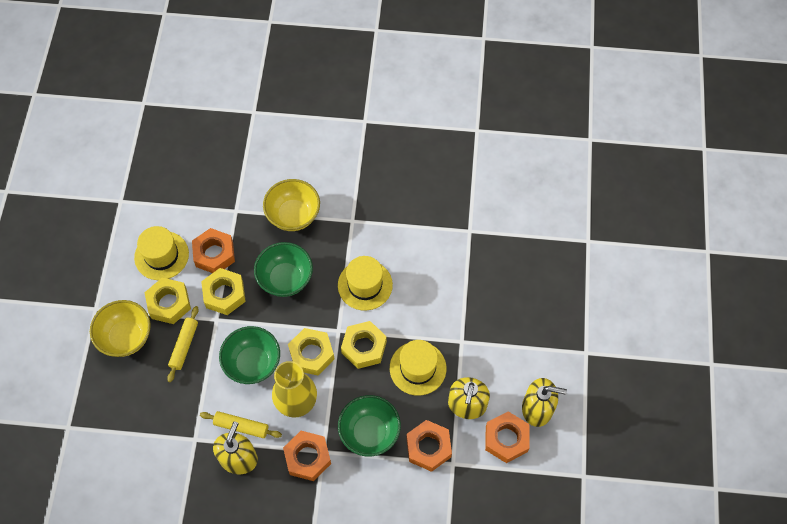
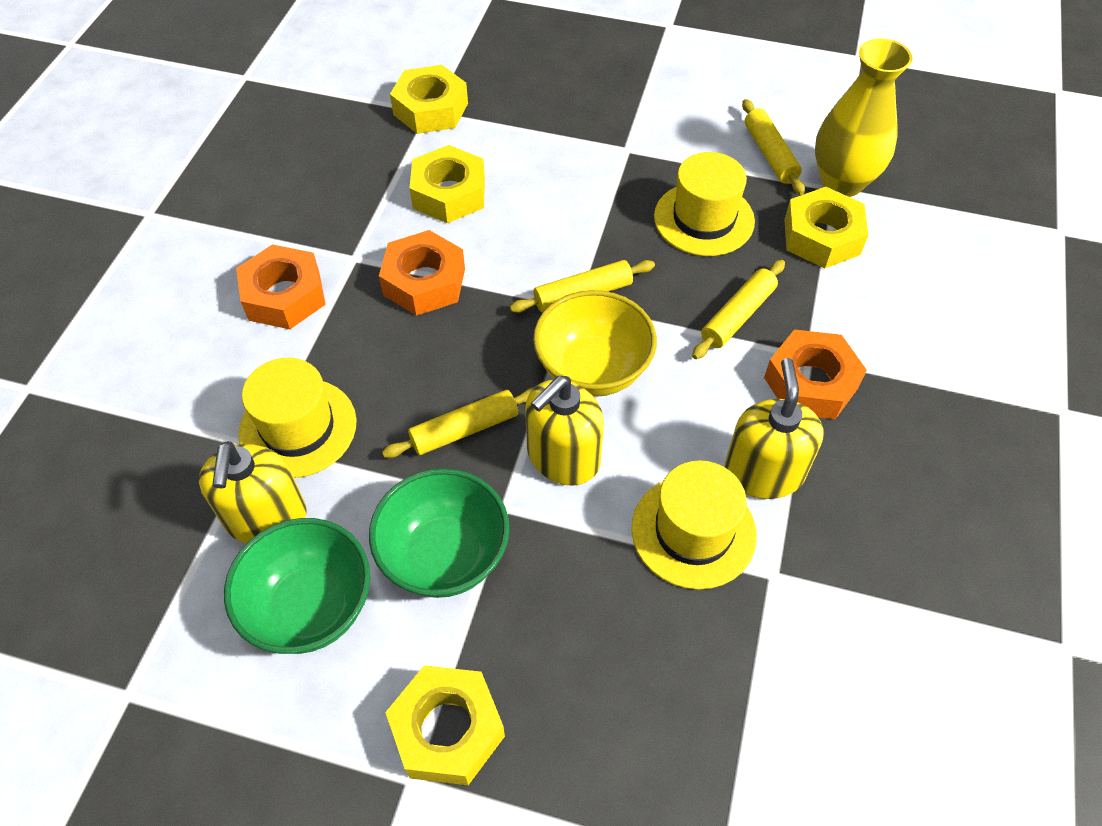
green bowl: [219,326,280,384] [254,242,313,297] [338,395,401,457] = 3 -> [224,518,370,654] [369,468,509,598] = 2
orange nut: [192,228,235,273] [283,431,331,481] [407,420,452,472] [485,411,529,463] = 4 -> [236,244,326,329] [379,230,465,316] [764,329,867,419] = 3
yellow bowl: [90,300,151,357] [263,179,320,231] = 2 -> [533,290,657,397] = 1
yellow rolling pin: [167,306,199,382] [200,411,282,438] = 2 -> [382,388,533,458] [510,260,655,313] [692,260,785,359] [742,99,805,195] = 4

